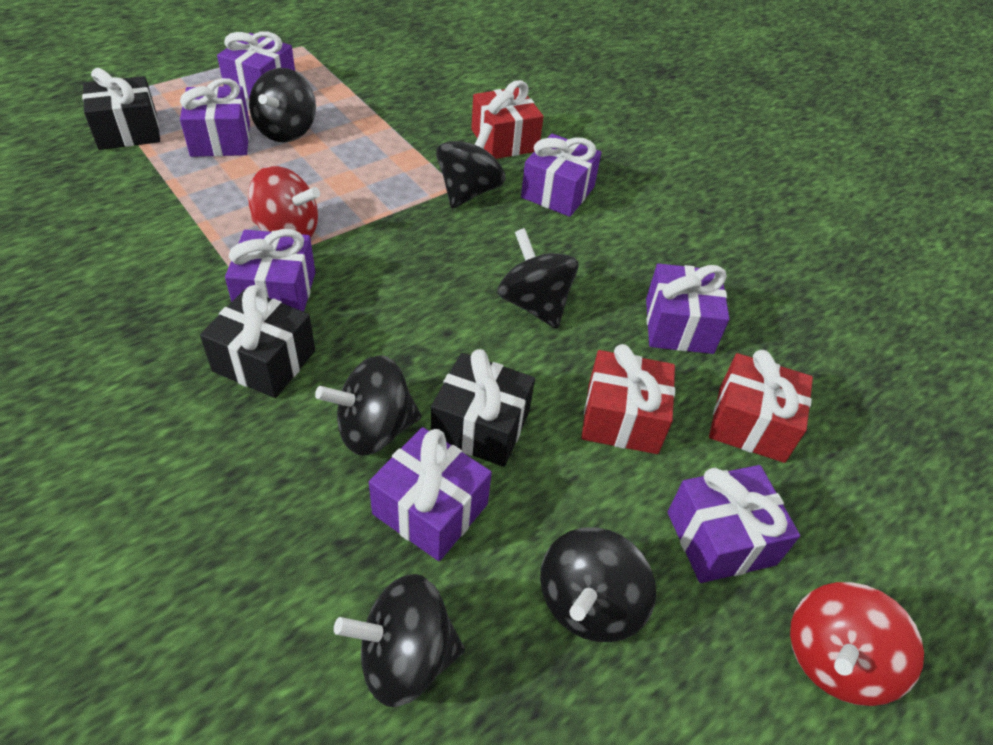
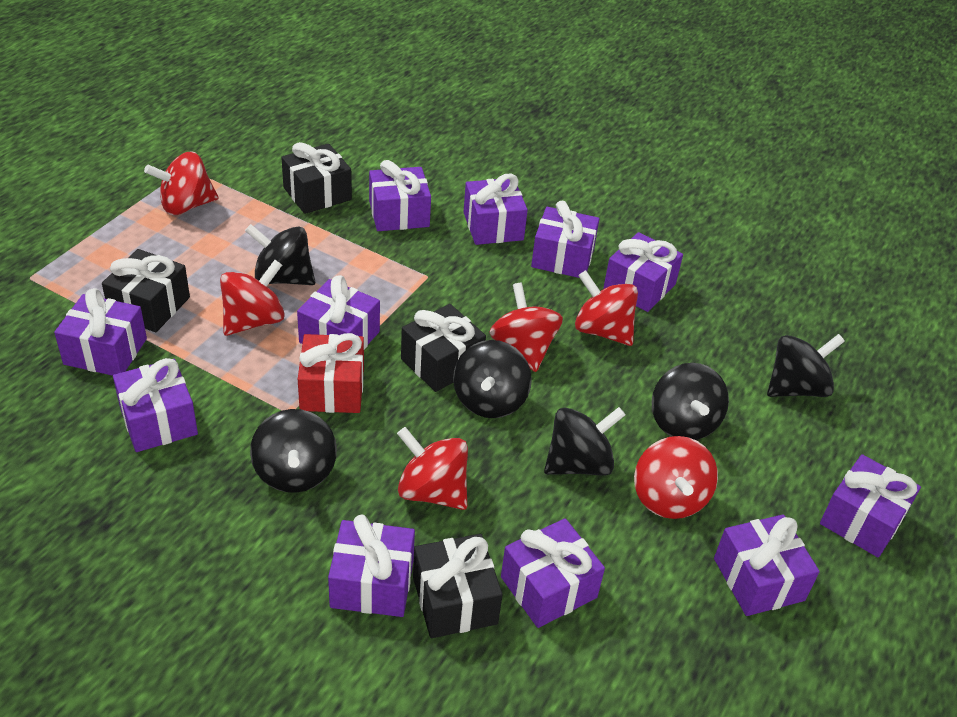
black gift: [82,68,160,150] [200,285,315,398] [431,349,535,467] = 3 -> [102,249,190,332] [281,142,352,214] [401,304,486,392] [413,534,503,638] = 4
purple gift: [180,78,250,157] [217,31,295,99] [225,229,315,312] [369,427,492,561] [521,134,601,217] [646,263,729,354] [668,465,800,583] = 7 -> [54,288,147,376] [113,358,198,452] [297,275,380,350] [328,514,415,617] [369,160,431,231] [464,174,528,245] [501,518,605,628] [531,201,599,278] [603,232,683,312] [714,514,820,616] [820,454,921,557] = 11
red gift: [471,80,544,159] [581,344,675,454] [709,350,813,463] = 3 -> [298,333,364,413] = 1
red spinning top: [248,166,320,238] [790,582,924,706] = 2 -> [144,151,219,215] [220,260,285,336] [397,427,468,510] [489,283,563,372] [575,270,638,346] [634,436,718,519] = 6

